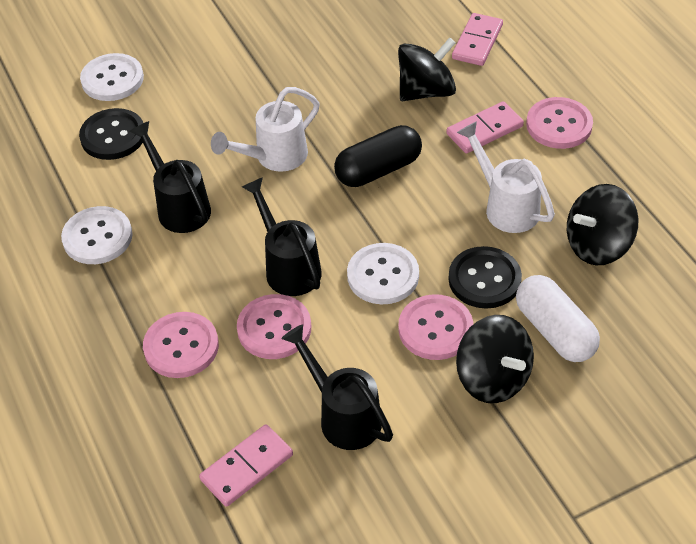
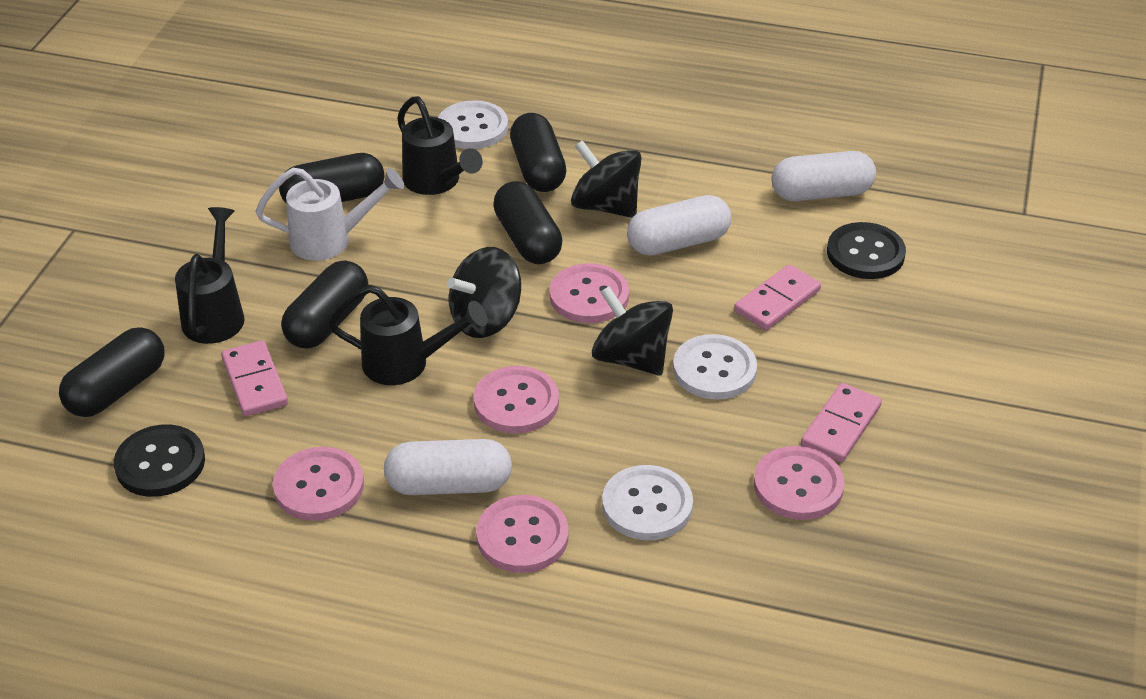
black capsule: [334,125,422,187] = 1 -> [59,327,165,417] [279,153,384,203] [281,260,368,349] [493,181,562,264] [510,113,566,192] = 5
pink button: [143,312,219,378] [237,294,311,359] [398,294,473,360] [526,97,593,149] = 4 -> [273,447,364,521] [474,366,559,433] [476,495,569,573] [549,263,629,323] [754,446,845,520] = 5
white capsule: [516,275,600,362] = 1 -> [384,439,512,495] [627,195,731,256] [772,151,876,201] = 3
white watering can: [211,87,319,172] [457,121,555,233] = 2 -> [256,168,405,261] = 1

